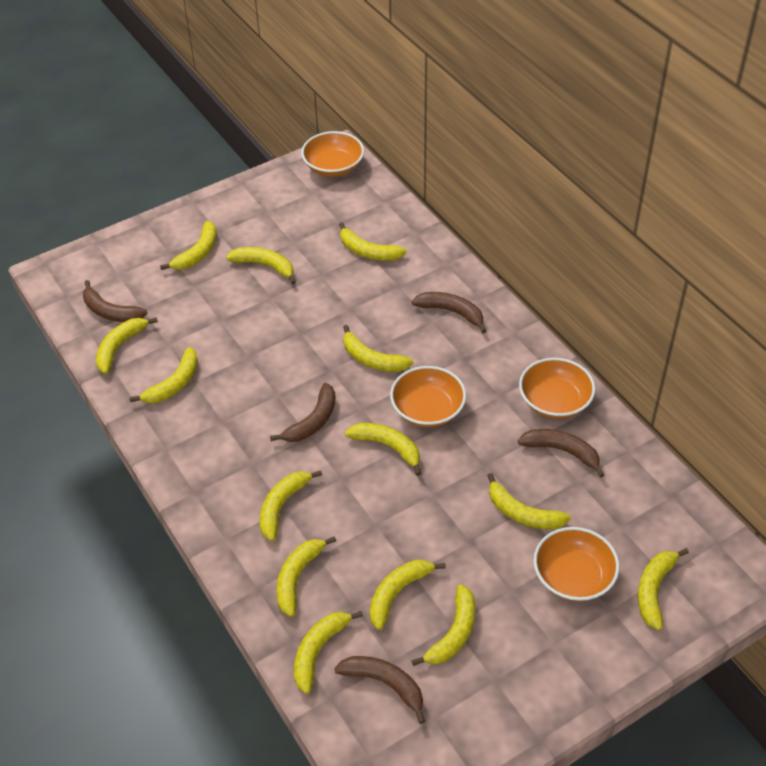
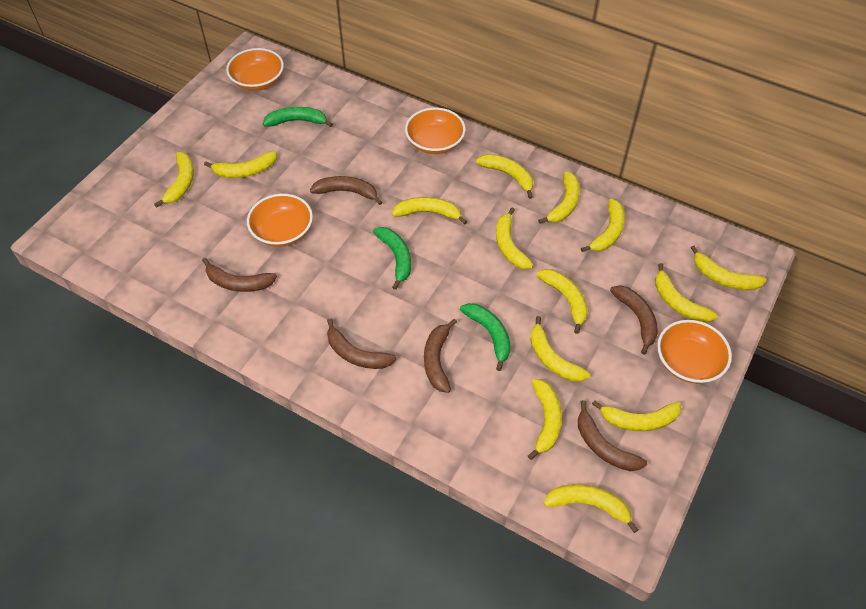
brown banana: [83,280,148,322] [270,383,335,442] [334,656,425,724] [412,292,486,333] [518,429,605,478] = 5 -> [202,258,277,292] [310,176,382,205] [327,318,396,369] [424,319,457,393] [578,400,647,471] [610,285,658,355] = 6
green banana: none = 0 -> [263,107,333,127] [373,227,411,290] [460,303,511,371] = 3

